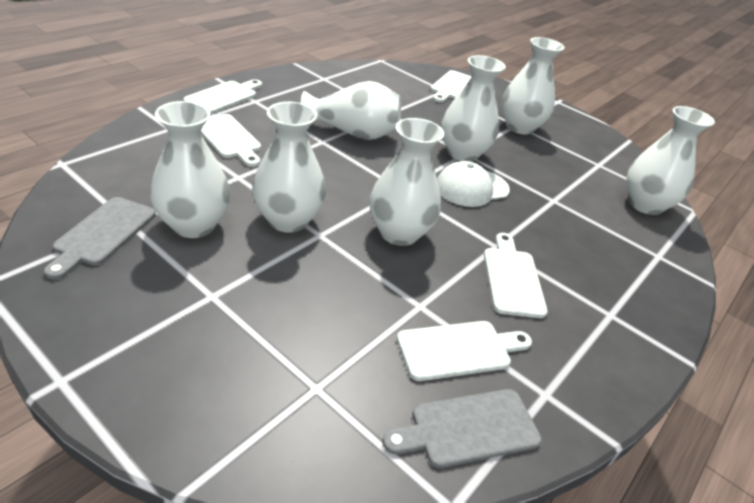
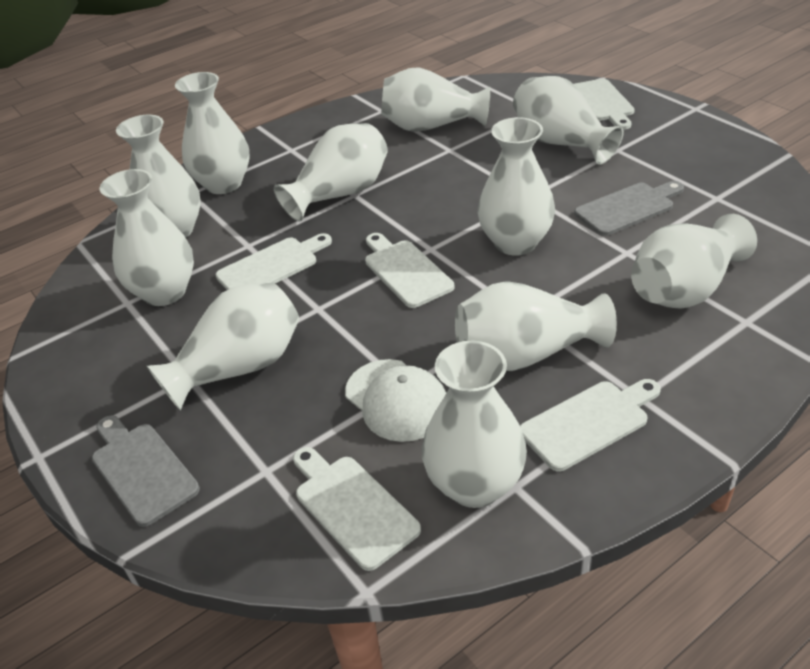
white vase: [150,101,230,238] [252,102,326,233] [301,81,401,140] [370,118,444,246] [441,55,506,162] [502,37,564,135] [626,106,715,215] = 7 -> [100,169,194,306] [116,115,201,238] [147,282,300,411] [175,72,250,194] [274,123,388,222] [381,67,490,132] [422,341,527,508] [455,281,617,371] [478,117,555,256] [513,76,624,164] [631,214,757,309] = 11

